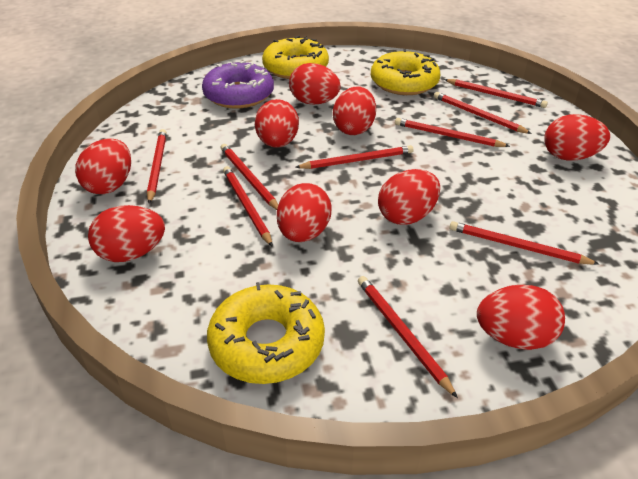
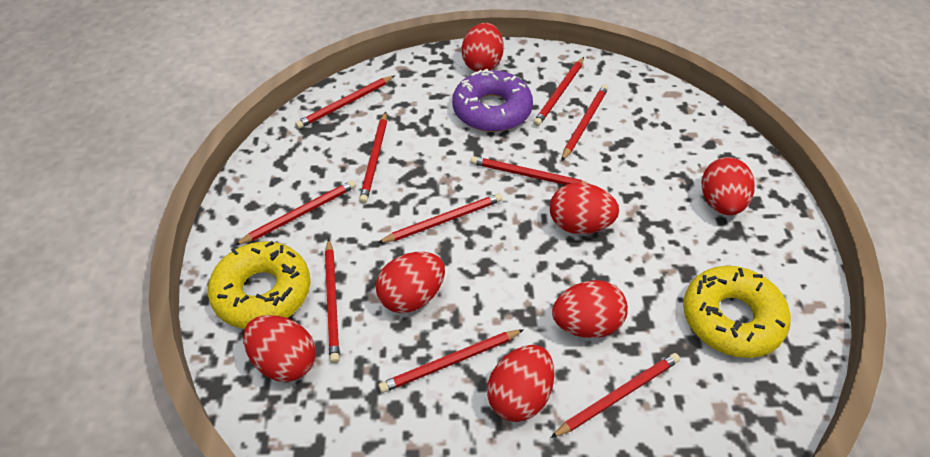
red egg: [75,138,131,194] [88,205,165,262] [255,99,299,148] [277,183,332,242] [289,63,341,105] [333,87,376,135] [378,169,440,225] [477,284,565,350] [544,114,610,161] = 9 -> [243,315,316,382] [376,252,445,313] [462,23,504,72] [487,345,554,422] [550,183,619,234] [552,280,628,338] [701,157,755,215] = 7
red pencil: [147,129,167,204] [220,144,278,210] [223,166,273,247] [295,145,414,169] [358,276,458,398] [395,118,510,147] [434,92,532,134] [444,79,548,108] [449,221,599,265] = 9 -> [234,180,356,246] [295,75,395,129] [325,239,340,363] [359,112,387,204] [378,193,503,243] [379,329,524,393] [471,156,592,185] [533,57,584,126] [551,353,680,438] [562,85,608,161] = 10
yellow donut: [207,282,325,384] [262,36,329,79] [371,49,440,95] = 3 -> [208,241,311,329] [683,266,791,358] = 2

